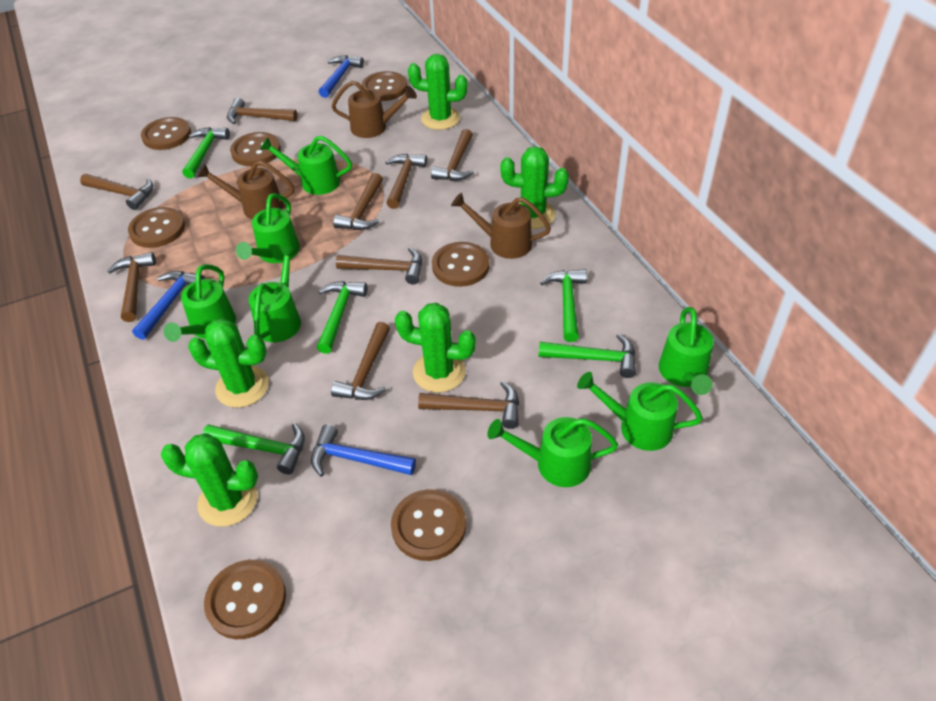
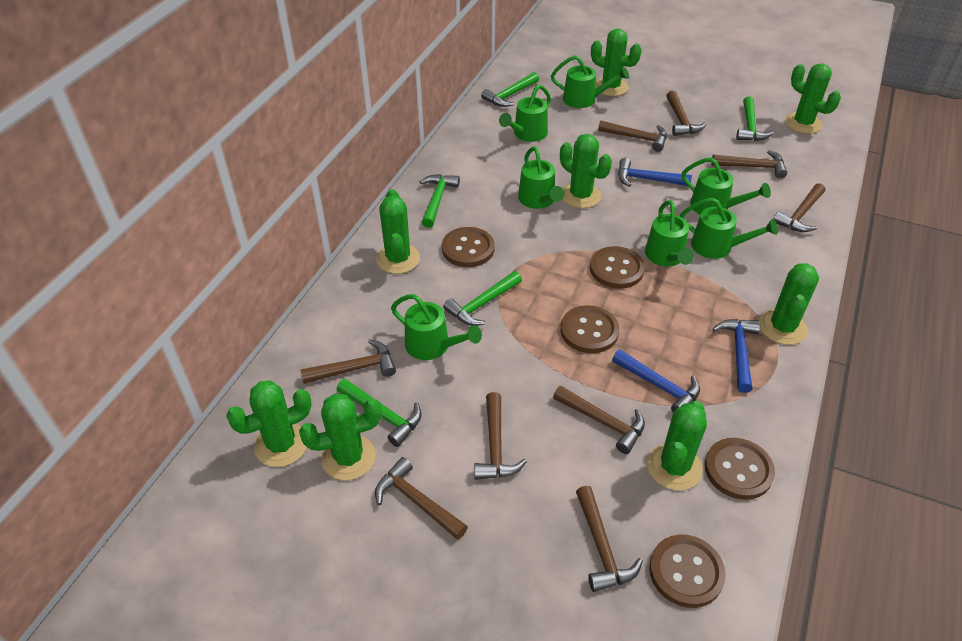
brown button: [128,207,185,248] [141,117,191,150] [204,560,286,639] [230,132,281,166] [361,71,407,101] [391,489,466,561] [432,242,490,287] = 7 -> [442,227,494,267] [561,305,619,353] [590,246,645,289] [649,534,726,608] [705,438,775,500] = 5
brown watering can: [197,160,294,219] [331,81,417,138] [451,193,551,259] = 3 -> none = 0
green cactus: [161,433,258,527] [188,318,269,408] [395,303,476,393] [408,54,468,130] [501,146,569,229] = 5 -> [226,380,312,467] [299,394,382,480] [376,189,420,274] [560,134,612,208] [591,29,642,96] [647,401,707,491] [759,263,819,345] [785,63,841,134] = 8

